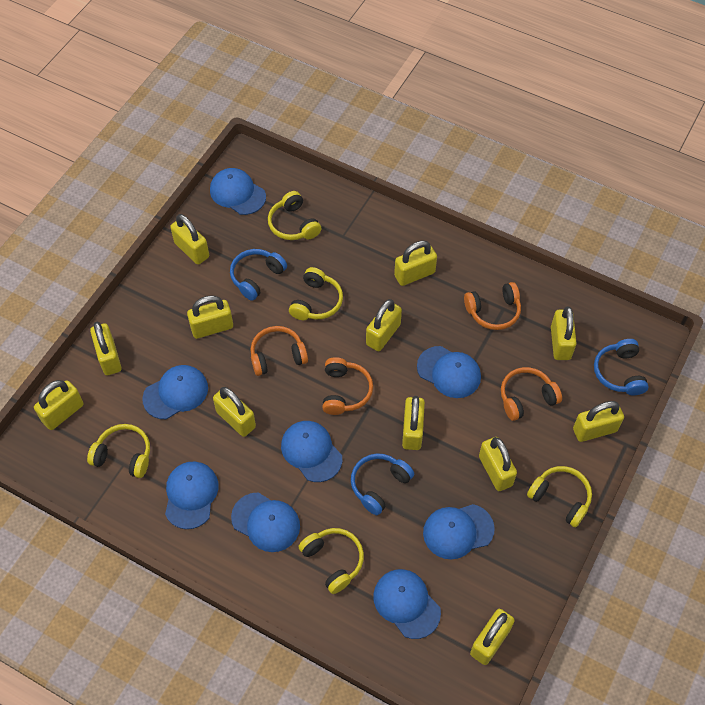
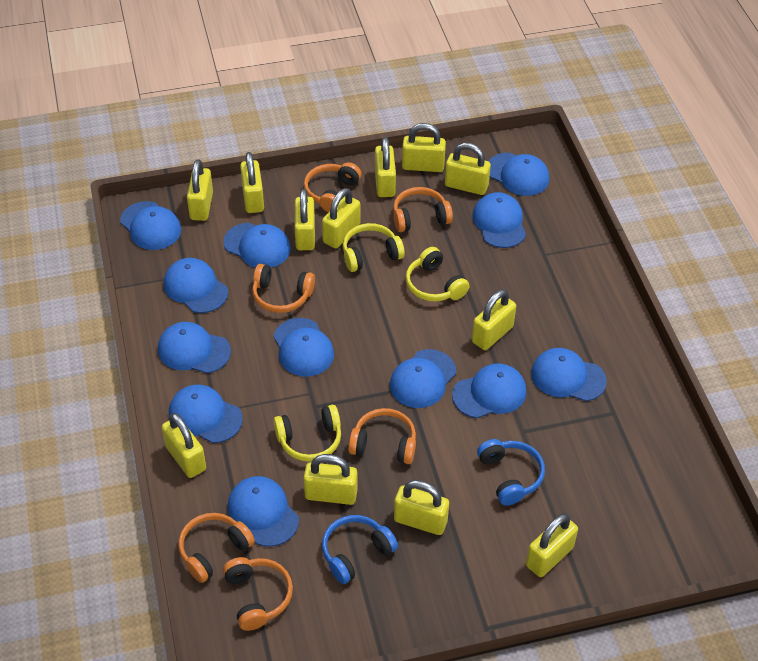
blue cap: [142,365,208,419] [165,462,219,529] [210,168,266,215] [231,492,300,552] [281,421,342,482] [373,569,441,639] [417,346,481,398] [423,504,495,560] = 8 -> [120,201,181,250] [158,322,231,374] [164,258,228,313] [169,385,243,443] [223,223,291,268] [227,476,299,547] [273,318,334,376] [390,349,456,408] [452,364,526,418] [472,192,526,248] [488,153,550,196] [531,348,607,401] = 12
blue headphones: [230,249,287,301] [351,453,414,515] [594,339,649,395] = 3 -> [322,515,398,584] [477,439,545,506] = 2
orange headphones: [250,326,308,376] [322,357,373,415] [464,282,521,330] [501,367,562,421] = 4 -> [178,513,255,583] [223,557,293,631] [252,264,315,313] [304,162,362,213] [348,408,416,464] [393,187,453,232] = 6
yellow headphones: [87,424,150,478] [268,191,321,240] [289,267,343,320] [299,528,364,594] [527,466,592,527] = 5 -> [273,405,341,462] [343,223,405,272] [406,247,470,301] = 3

